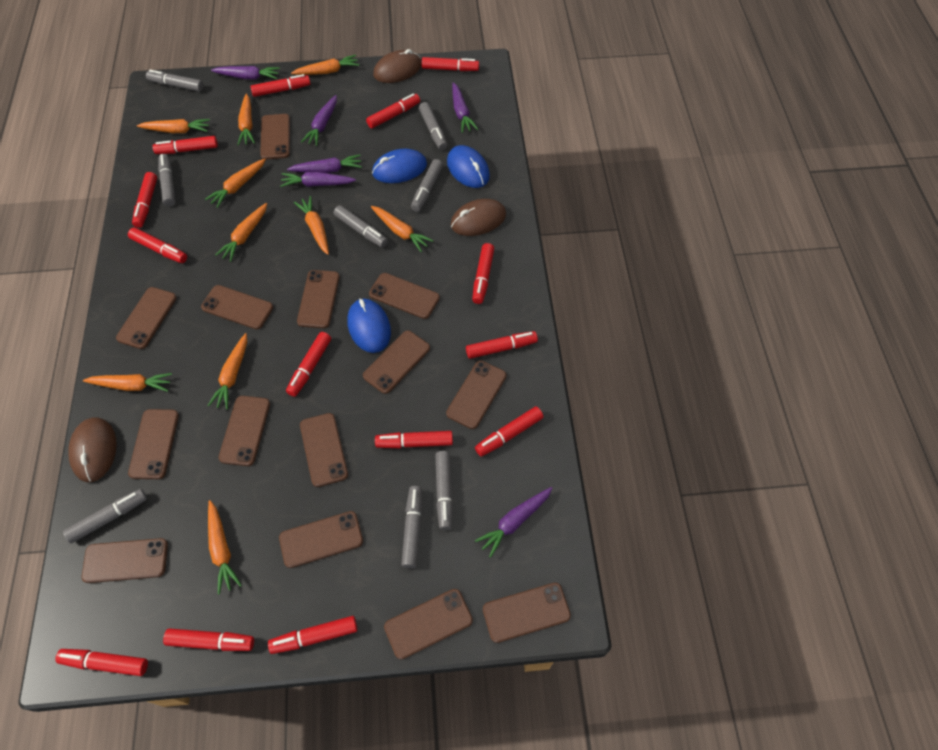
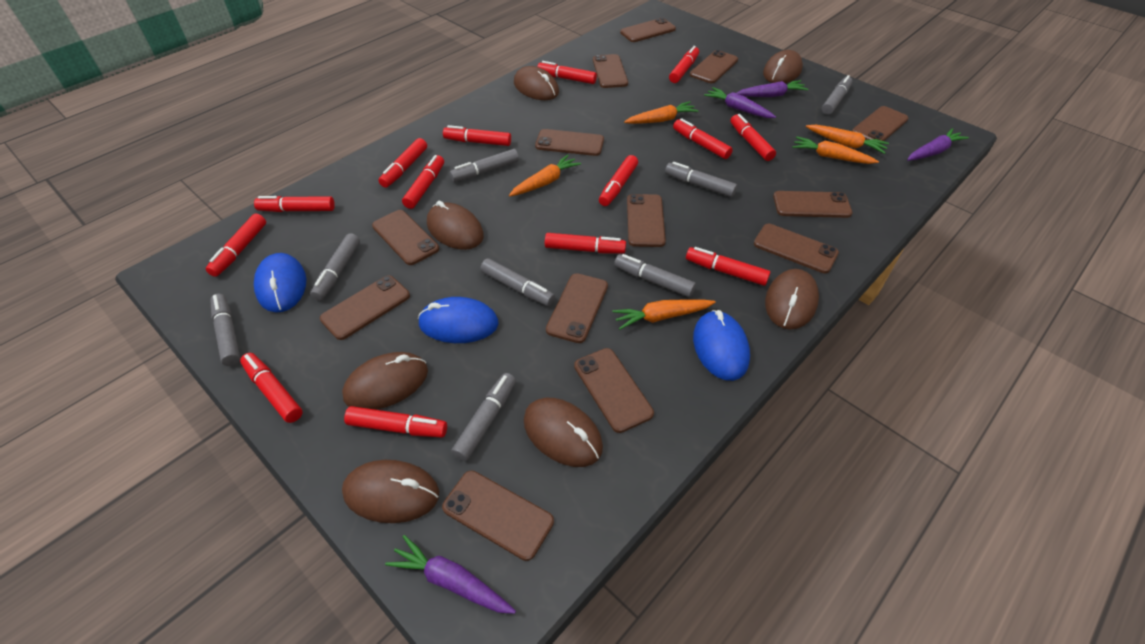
brown mouse: [68,417,117,482] [373,49,422,83] [451,199,506,236] = 3 -> [342,352,428,410] [342,460,439,523] [427,201,484,250] [514,66,559,100] [524,398,603,467] [763,50,803,83] [765,269,819,329] = 7
brown phone: [81,538,168,583] [116,287,177,349] [128,409,179,479] [201,285,273,329] [219,396,270,466] [260,114,290,160] [279,511,363,568] [297,270,340,328] [300,413,348,487] [363,330,430,394] [369,273,440,319] [384,589,473,660] [446,361,507,429] [483,583,571,643] = 14 -> [320,275,410,340] [372,210,439,265] [442,470,554,561] [535,129,604,156] [546,273,608,343] [574,348,654,433] [593,54,628,88] [620,18,676,42] [627,194,666,247] [690,50,738,83] [754,224,839,273] [773,191,852,218] [852,106,908,141] = 13
orange carrot: [83,373,172,392] [137,119,210,133] [205,159,266,208] [207,333,247,410] [208,500,242,594] [215,203,267,262] [237,94,255,146] [291,55,359,75] [294,196,329,255] [371,206,434,252] = 10 -> [509,155,581,196] [613,299,716,330] [624,101,698,124] [793,136,879,164] [806,125,889,154] = 5
purple carrot: [211,66,280,80] [280,172,356,187] [287,154,362,173] [301,95,337,146] [452,82,478,133] [475,487,553,558] = 6 -> [385,535,516,614] [704,87,776,118] [736,80,808,97] [907,128,969,161] = 4

